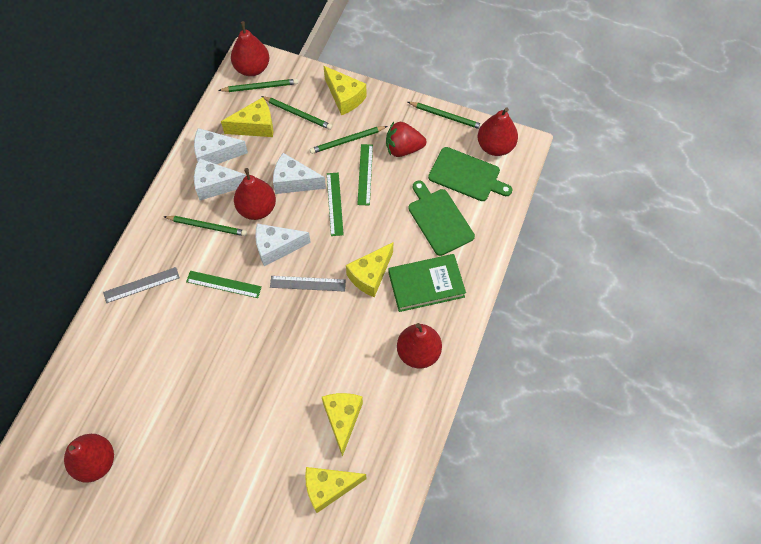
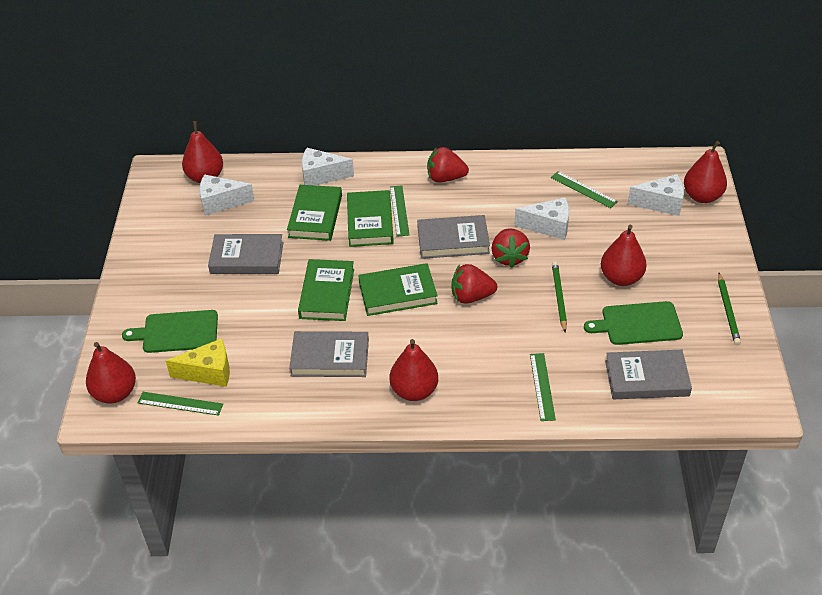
green book: [389,254,466,312] = 1 -> [287,185,342,241] [298,259,354,321] [347,190,394,247] [358,263,438,316] = 4
green pencil: [163,216,247,236] [218,79,298,92] [261,96,332,130] [310,126,387,154] [408,102,482,129] = 5 -> [552,261,567,332] [718,273,741,345] = 2
green ruler: [186,271,262,298] [327,173,344,236] [357,144,373,206] = 3 -> [138,392,223,416] [390,185,410,237] [530,353,556,421] [551,171,618,208] = 4
grey book: none = 0 -> [208,234,283,274] [289,331,369,377] [417,215,490,259] [605,350,692,399] = 4
grey ruler: [103,267,180,303] [270,276,346,292] = 2 -> none = 0
red strawberry: [386,122,426,157] = 1 -> [427,147,469,182] [451,264,497,304] [491,228,530,268] = 3
yellow cheese: [221,97,273,137] [305,467,367,513] [322,393,363,457] [324,66,367,115] [346,243,393,297] = 5 -> [166,338,230,387] = 1

